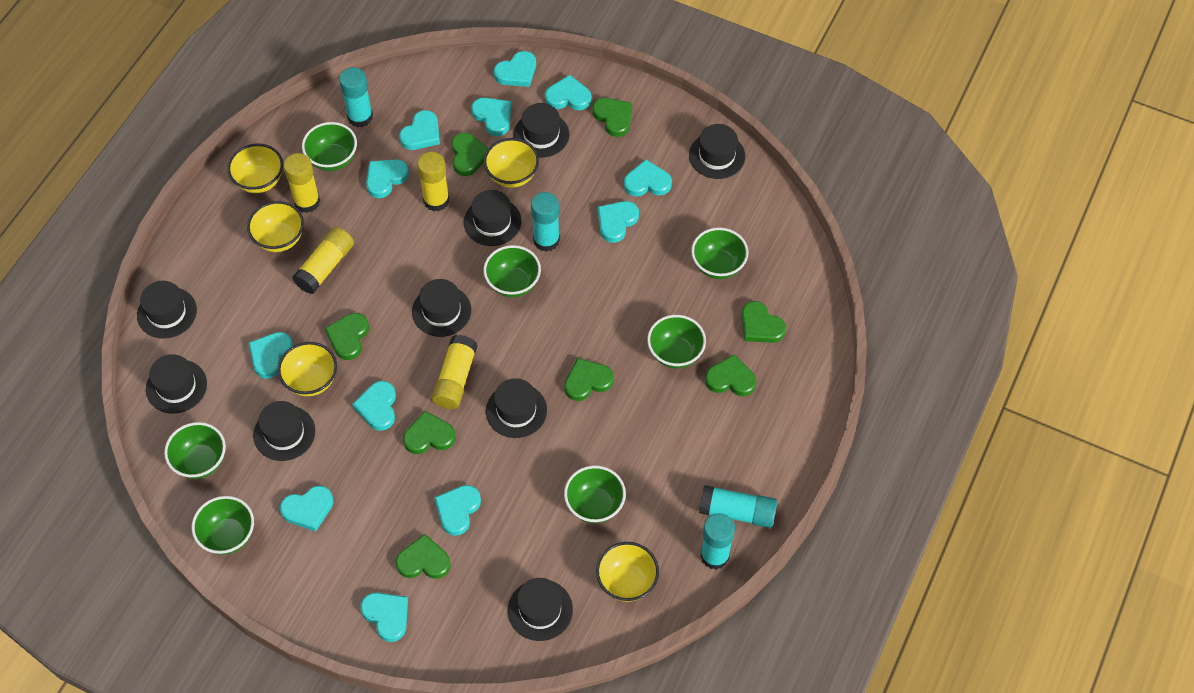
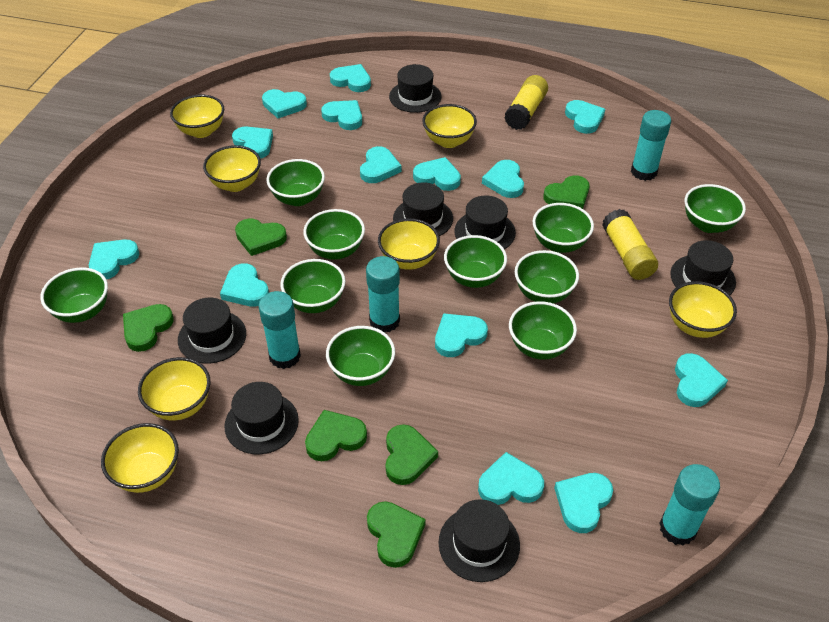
black hat: [137,281,197,339] [146,354,207,414] [253,401,315,461] [412,279,471,337] [464,190,521,246] [486,378,547,438] [508,578,573,641] [513,103,569,158] [689,124,745,179] = 9 -> [178,297,246,364] [224,382,299,454] [389,64,442,113] [393,182,453,236] [438,499,520,582] [454,196,516,249] [670,240,736,295] = 7
green bowl: [164,422,226,479] [192,496,254,555] [302,122,357,171] [484,245,541,297] [564,465,626,523] [647,315,706,368] [691,227,749,279] = 7 -> [40,268,108,323] [266,159,325,206] [280,259,345,313] [303,209,365,260] [326,326,395,386] [444,235,507,288] [509,301,577,360] [515,250,579,303] [533,203,594,253] [685,184,746,233] = 10
green heart: [325,313,369,360] [396,534,451,579] [403,411,456,454] [451,133,488,176] [564,358,614,401] [592,98,632,137] [705,354,757,396] [741,301,786,343] = 8 -> [123,304,174,352] [235,219,287,256] [305,410,367,461] [367,501,426,568] [385,424,438,485] [543,175,590,209] = 6
turquoise heart: [249,332,293,379] [280,486,334,532] [352,381,396,431] [361,592,408,642] [366,159,409,198] [399,110,440,150] [434,485,481,536] [471,98,511,136] [494,51,536,87] [545,75,591,110] [598,201,639,243] [624,159,672,197] = 12 -> [89,239,139,279] [220,263,269,307] [232,126,273,159] [262,89,307,118] [321,100,362,130] [330,64,371,92] [360,146,402,183] [413,157,461,191] [435,313,488,357] [478,452,544,505] [482,160,524,198] [554,473,613,533] [565,100,605,134] [675,353,728,407] = 14
yellow bowl: [227,144,283,193] [247,201,304,252] [278,342,337,396] [484,138,539,188] [596,542,659,602] = 5 -> [101,423,179,493] [138,357,210,421] [170,95,224,138] [203,145,261,192] [378,218,440,270] [422,104,477,148] [669,281,737,338] = 7
yellow glue stick: [284,153,320,213] [292,227,354,294] [417,152,449,211] [432,335,478,409] = 4 -> [504,75,548,130] [602,209,658,280] = 2

